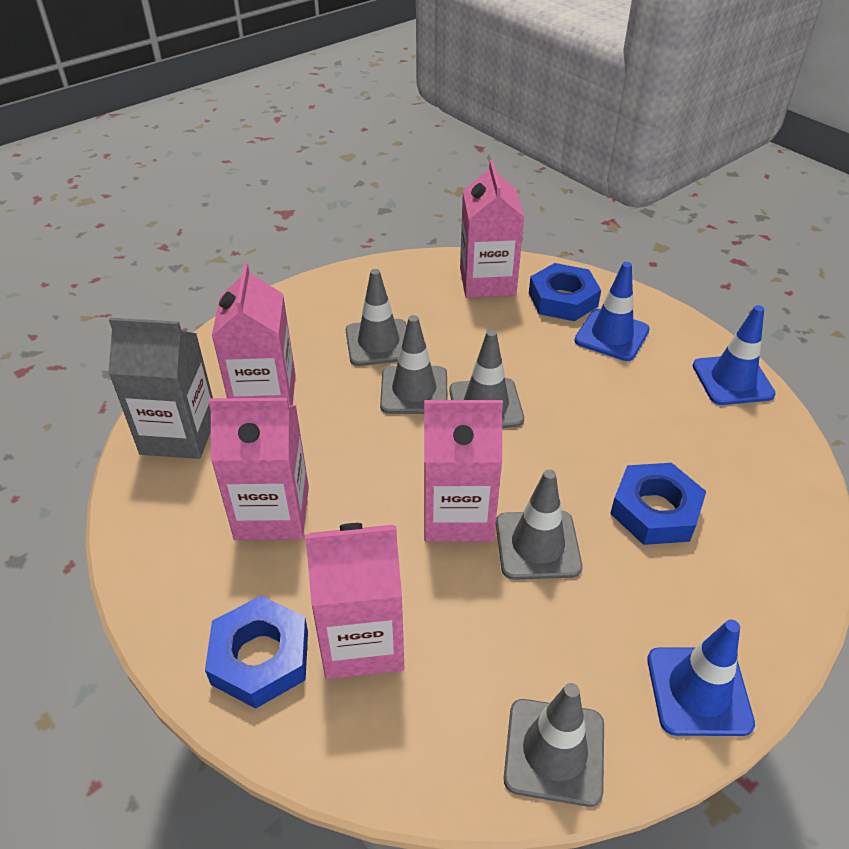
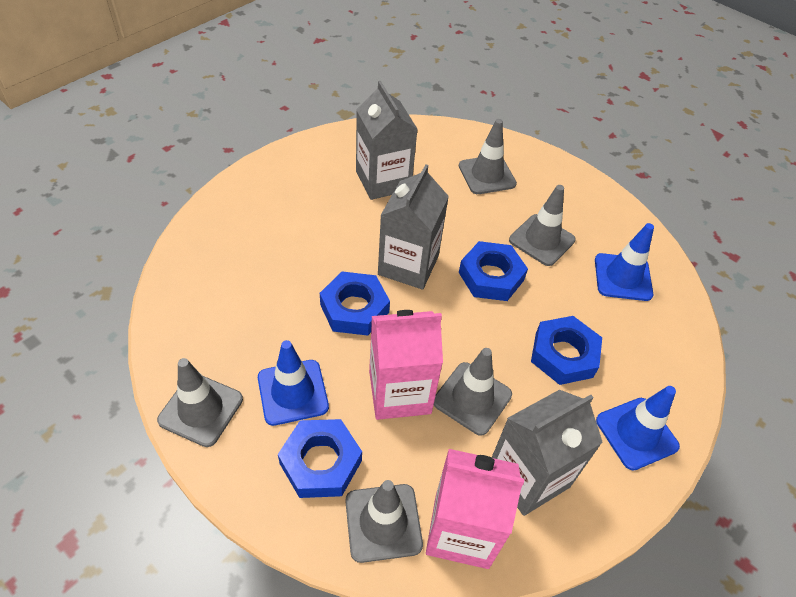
blue nut: [205,596,308,709] [529,263,601,321] [610,463,706,545] = 3 -> [278,419,362,498] [320,272,390,335] [459,241,528,301] [531,316,602,385] = 4
grey carton: [108,318,213,459] = 1 -> [356,81,418,200] [378,164,449,290] [492,390,603,516] = 3
pink carton: [208,398,309,540] [212,263,295,405] [305,523,404,679] [424,400,503,542] [460,160,524,298] = 5 -> [369,310,443,420] [426,449,524,569] = 2

